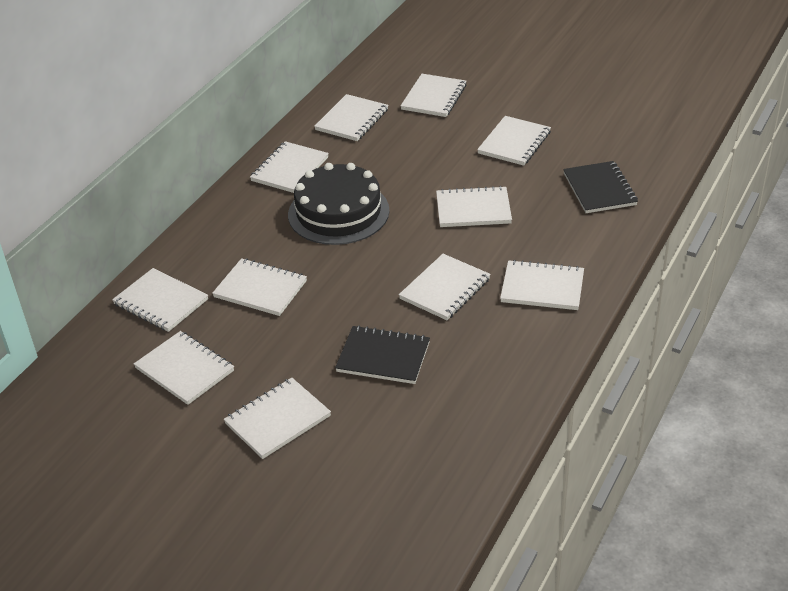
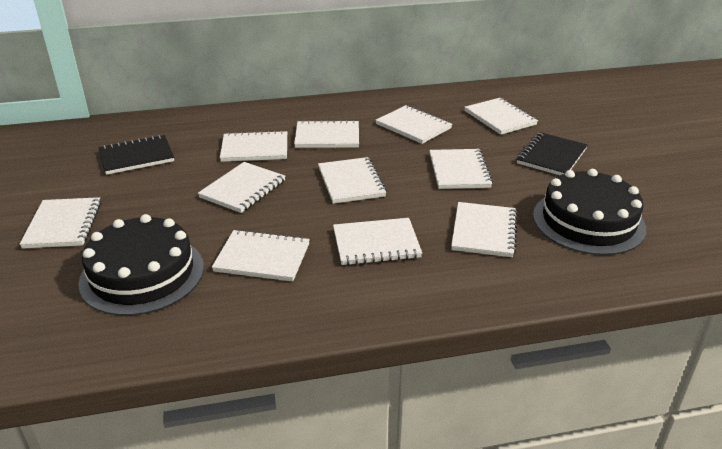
black cake: [288,163,390,245] = 1 -> [78,214,204,316] [533,169,646,255] = 2

